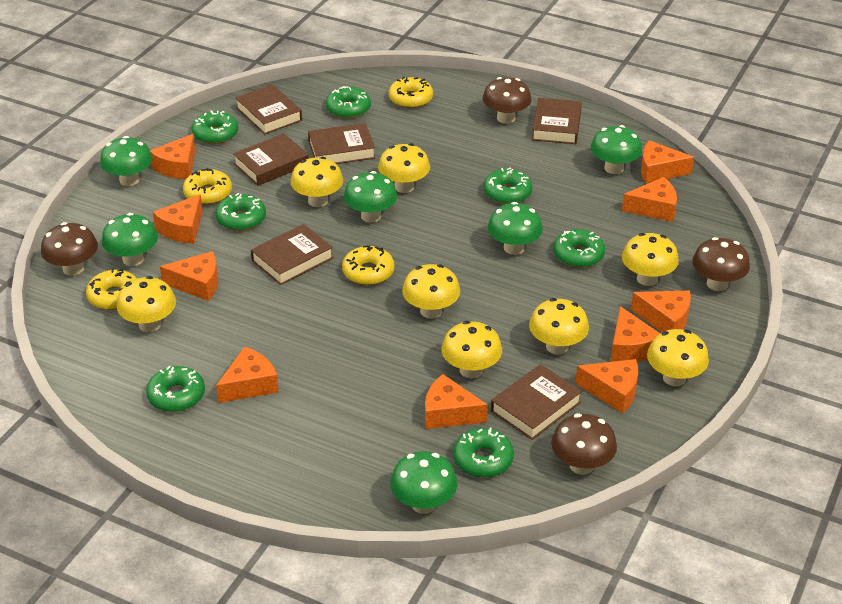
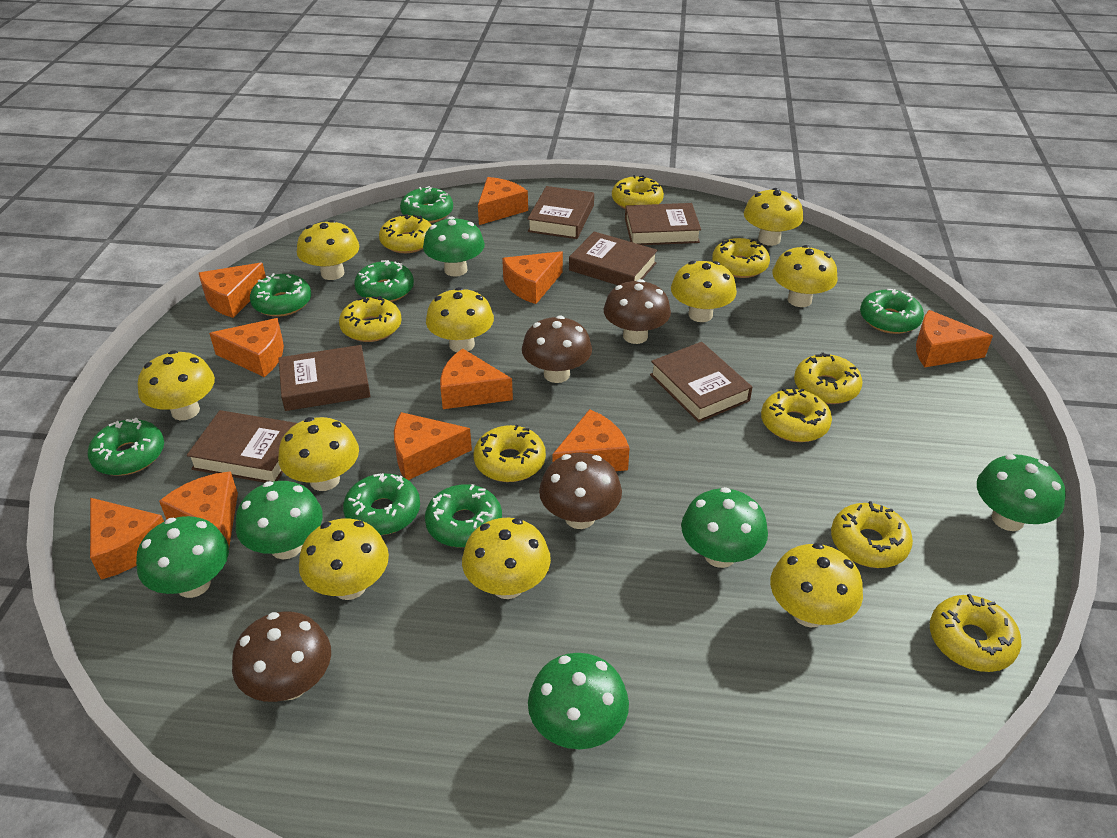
yellow donut: [86,269,137,310] [183,168,232,205] [342,245,395,285] [389,77,433,108] = 4 -> [339,296,402,342] [379,214,432,253] [474,425,546,482] [612,175,664,209] [712,238,770,278] [761,388,832,442] [794,352,862,404] [831,501,913,568] [930,594,1021,672] = 9
yellow mushroom: [117,276,176,332] [291,157,343,207] [378,143,430,193] [402,264,460,319] [441,321,502,378] [529,298,589,355] [622,233,679,286] [647,329,709,387] = 8 -> [138,350,215,420] [278,417,359,491] [297,220,359,280] [299,518,389,600] [426,287,494,352] [462,518,551,599] [671,261,737,322] [744,188,803,246] [770,543,863,627] [772,245,838,307] = 10

